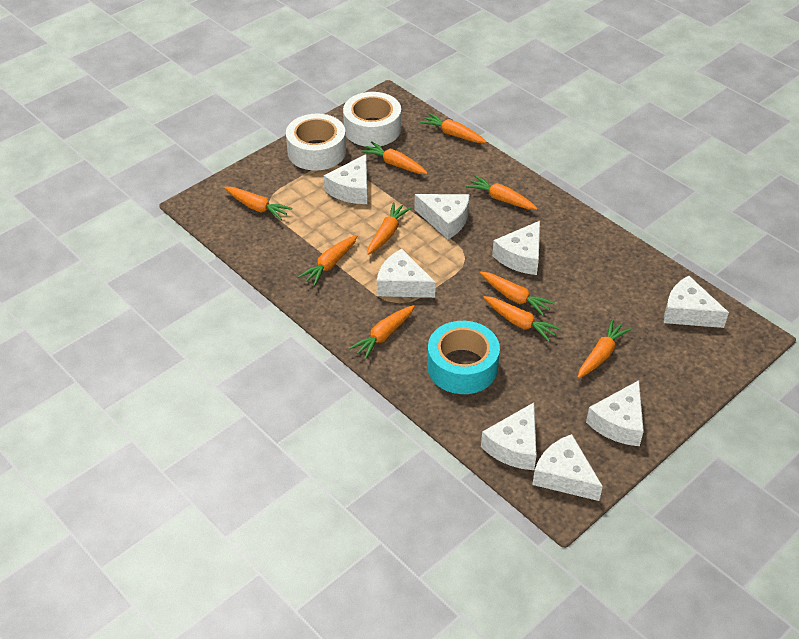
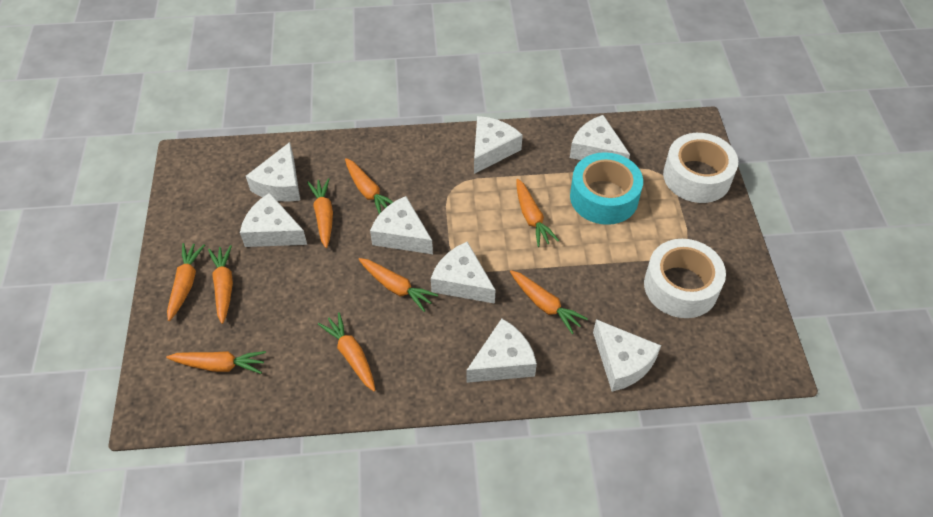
orange carrot: [224,187,292,220] [298,235,357,286] [349,305,415,360] [361,141,428,174] [367,202,411,255] [420,113,486,143] [466,176,538,210] [480,272,555,316] [483,296,561,342] [578,319,631,378] = 10 -> [166,351,266,374] [167,243,205,321] [208,245,233,324] [307,178,333,248] [318,312,376,391] [345,158,393,214] [358,258,438,312] [510,270,588,334] [516,179,559,247] = 9

